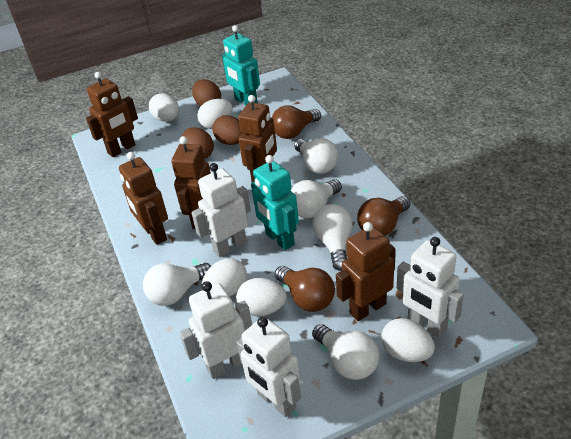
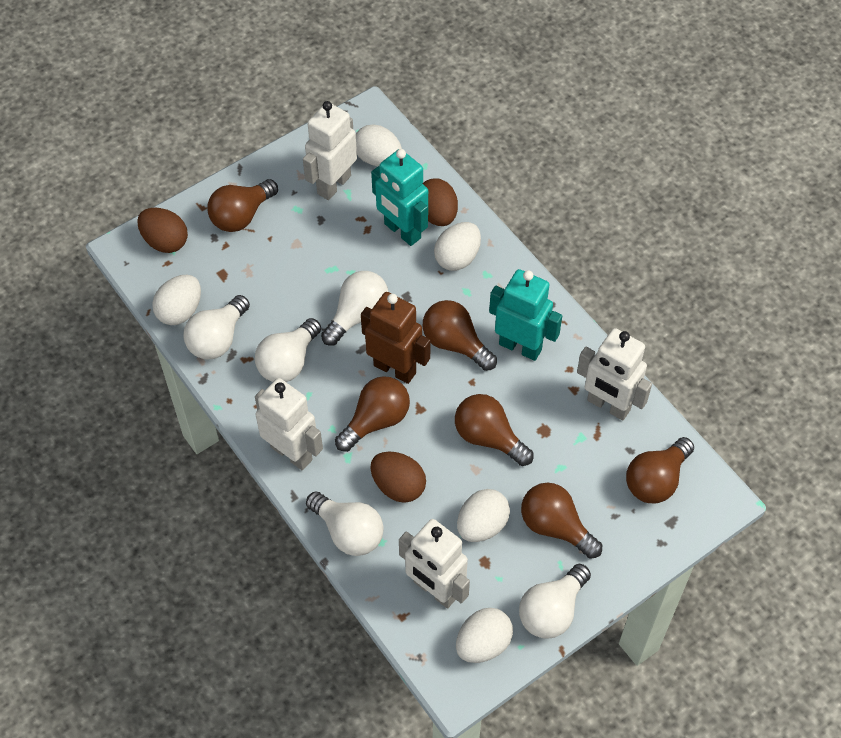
brown light bulb: [272,105,321,139] [275,266,335,312] [357,196,410,236] = 3 -> [208,179,278,232] [335,376,410,452] [423,300,497,371] [455,394,534,466] [521,483,602,559] [626,437,694,503] = 6
brown robot: [86,72,138,157] [119,152,168,245] [172,136,211,229] [238,95,277,182] [336,222,396,321] = 5 -> [361,292,430,384] = 1

